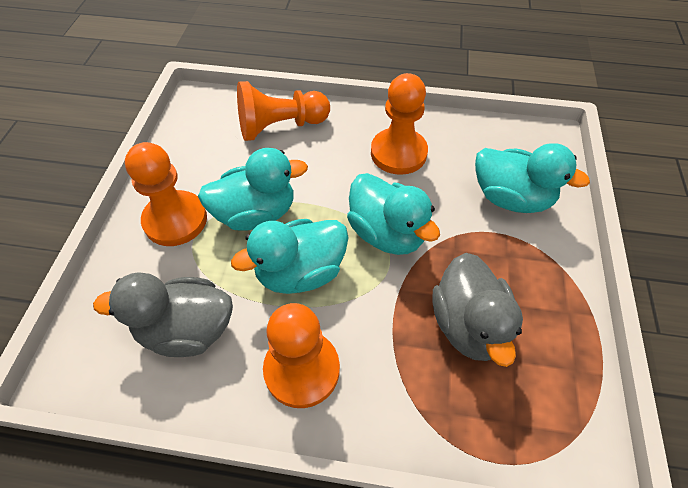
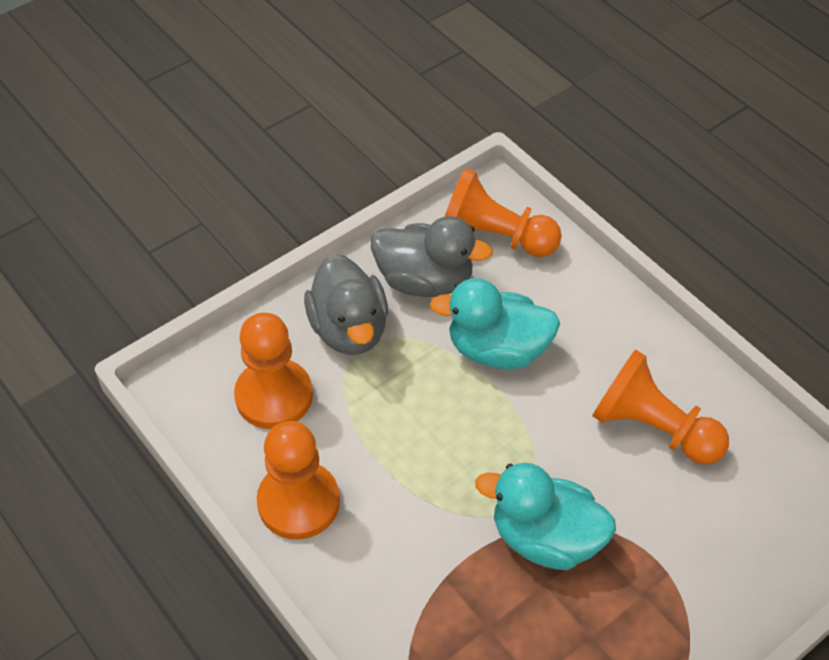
turquoise duck: [198,148,308,231] [231,219,349,294] [347,173,440,255] [475,143,590,213] = 4 -> [430,278,560,370] [475,463,616,570] = 2

